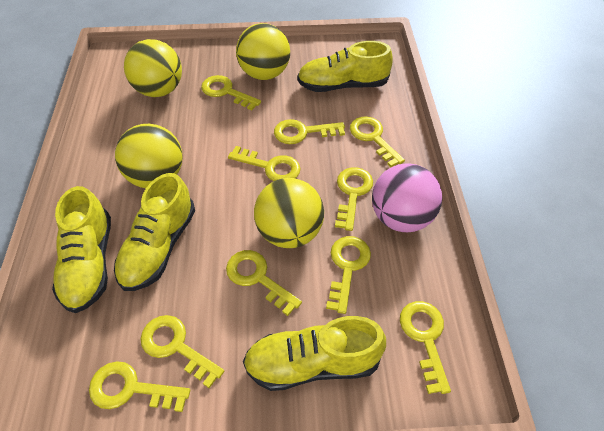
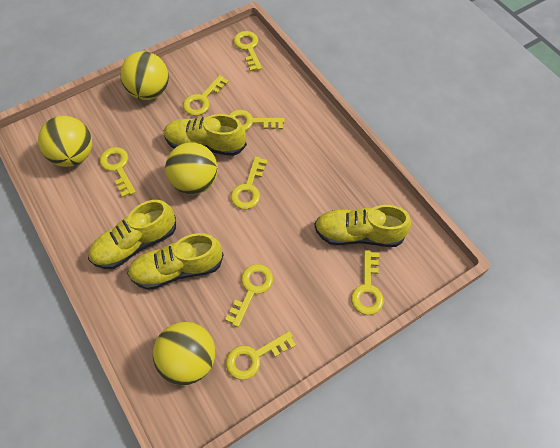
pink ball: [372,164,442,232] = 1 -> none = 0
yellow key: [89,361,190,412] [140,315,224,388] [201,75,261,111] [226,250,302,316] [228,146,301,181] [274,119,345,144] [326,236,371,314] [335,167,373,231] [350,116,405,167] [400,301,451,394] = 10 -> [100,147,136,197] [183,75,229,116] [225,264,273,327] [226,331,296,380] [229,110,284,131] [230,156,267,209] [234,31,262,72] [351,250,384,315] = 8

